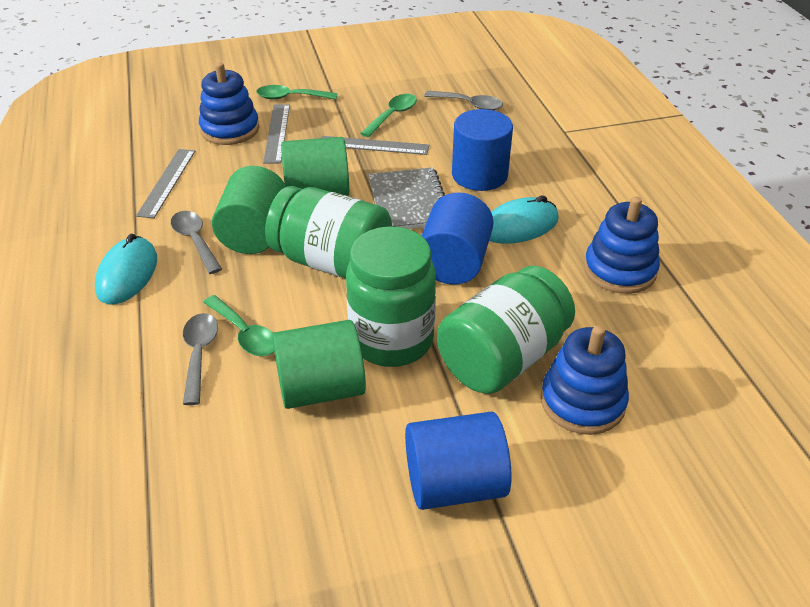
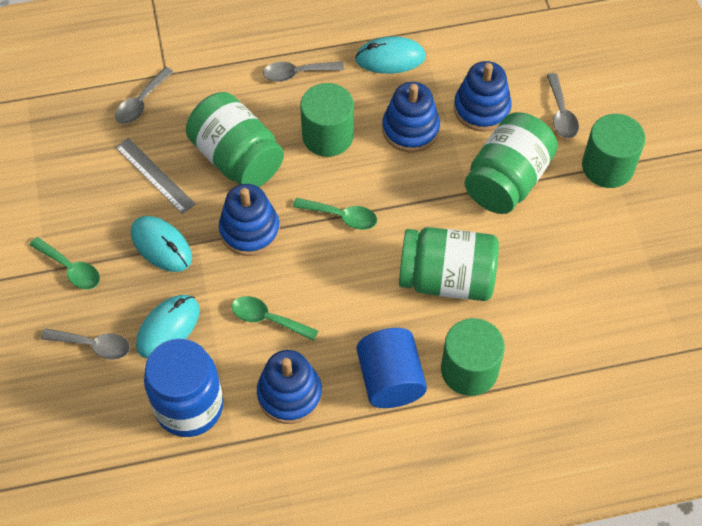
blue cylinder: [405,412,512,510] [422,193,494,284] [452,109,513,191] = 3 -> [357,328,427,408] = 1
blue jar: none = 0 -> [144,339,223,437] = 1
blue stacking toy: [199,62,259,145] [541,326,629,435] [584,196,660,294] = 3 -> [219,184,280,256] [257,350,322,424] [382,82,440,152] [454,61,512,132] = 4
grey notebook: [368,167,445,229] = 1 -> none = 0
grey ruler: [136,149,195,218] [263,104,290,164] [321,136,429,155] = 3 -> [115,138,195,214] = 1
grey spoon: [171,211,222,274] [183,313,218,405] [424,91,503,110] = 3 -> [41,328,130,360] [115,67,174,124] [263,62,344,82] [547,73,579,138] = 4
turquoise mouse: [95,234,157,305] [489,195,558,244] = 2 -> [131,216,192,272] [136,295,200,358] [355,36,426,74] = 3

